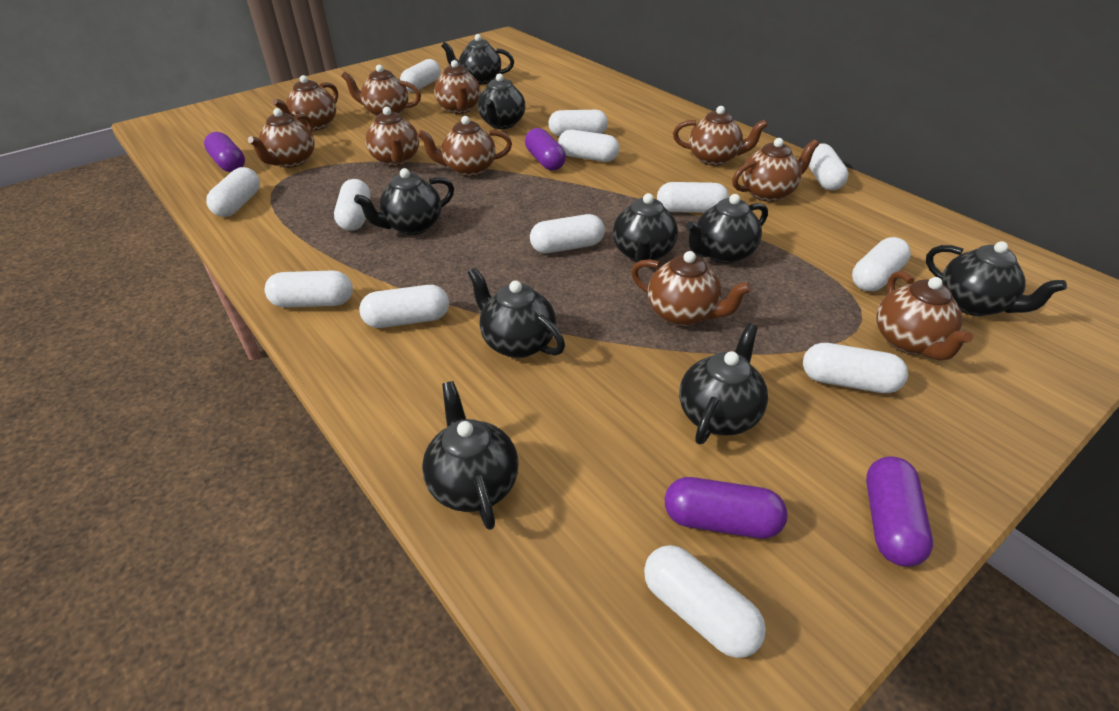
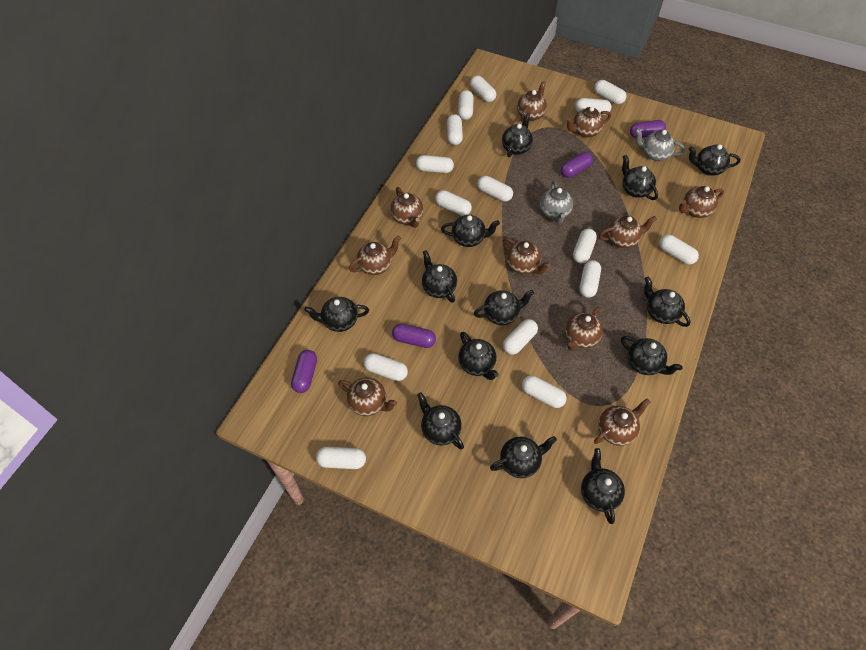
black teapot: [354,168,454,235] [422,381,519,530] [441,34,514,84] [468,268,565,358] [478,73,526,129] [613,193,678,262] [679,323,768,445] [686,194,768,264] [926,241,1067,316] = 9 -> [304,297,369,332] [417,392,464,450] [422,250,457,303] [441,215,500,247] [458,332,499,380] [474,290,534,325] [490,436,557,478] [502,113,533,157] [581,448,625,524] [621,336,683,375] [622,155,658,200] [644,277,691,327] [688,144,741,176] = 13
grey teapot: none = 0 -> [540,181,573,223] [635,128,685,161] = 2
white capsule: [206,167,260,217] [265,270,353,308] [334,179,370,231] [359,285,449,328] [400,59,441,92] [530,214,605,253] [548,110,608,136] [558,130,619,162] [644,545,766,658] [657,182,729,213] [803,343,908,393] [809,143,849,190] [852,237,911,291] = 13 -> [316,447,366,469] [364,353,408,381] [416,155,454,173] [435,190,472,216] [447,114,463,145] [458,90,474,120] [470,76,496,102] [477,176,513,202] [503,319,538,355] [522,376,567,408] [573,229,597,263] [575,98,611,115] [580,260,601,298] [594,80,627,104] [659,235,699,264] = 15

